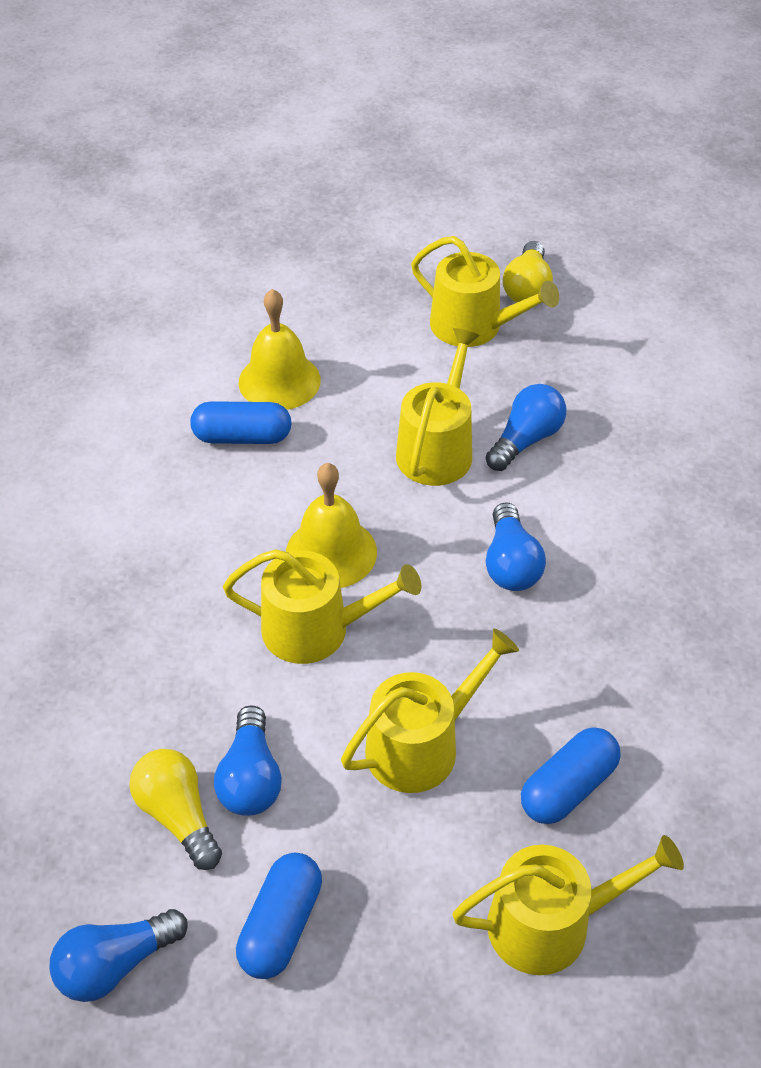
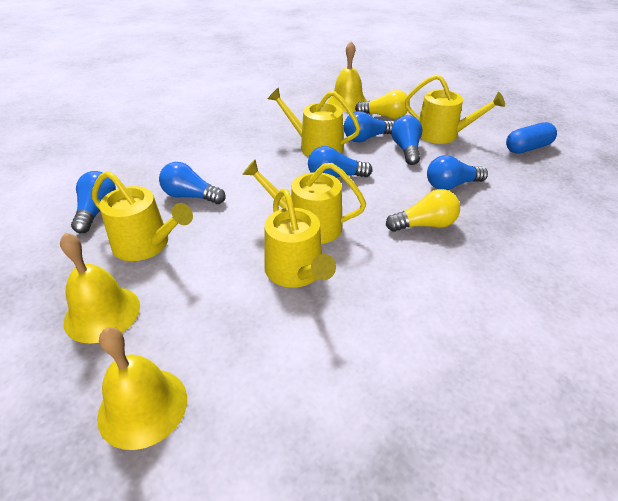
blue capsule: [190,401,292,444] [236,853,322,979] [521,727,621,824] = 3 -> [506,122,557,154] = 1
blue light bulb: [49,909,188,1002] [214,705,282,816] [486,384,566,471] [486,502,546,591] = 4 -> [71,171,116,233] [159,162,226,204] [308,146,373,178] [344,111,394,142] [391,115,423,165] [427,155,488,190] = 6
yellow bell: [239,289,321,410] [286,463,377,588] = 2 -> [60,233,140,344] [97,327,187,450] [327,41,367,112] = 3

